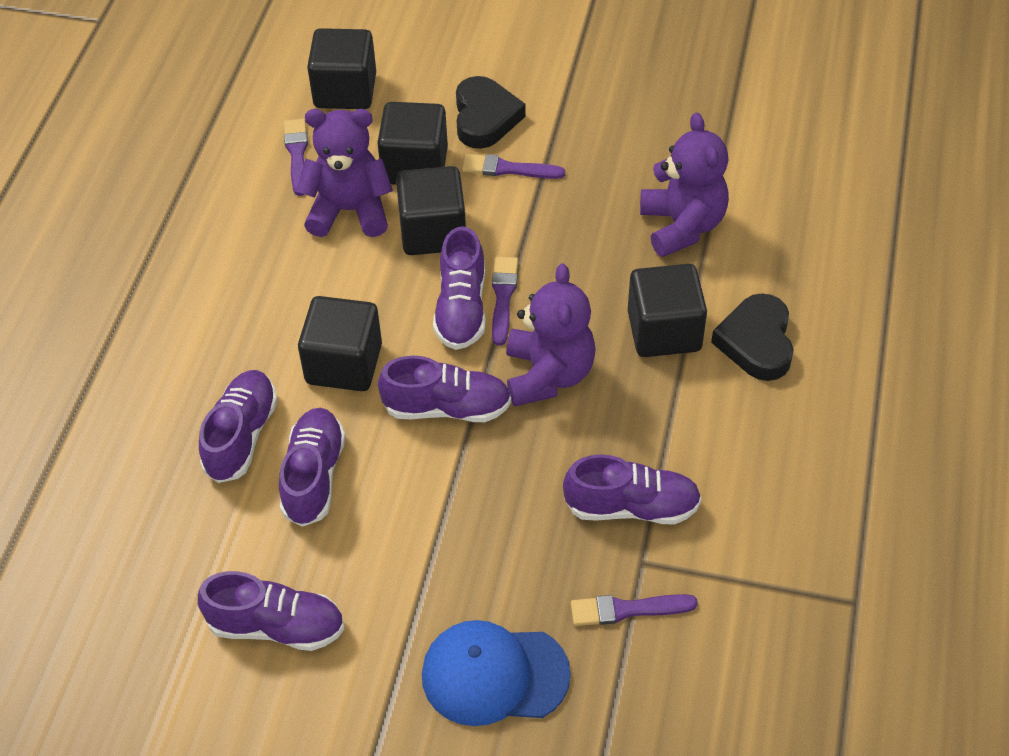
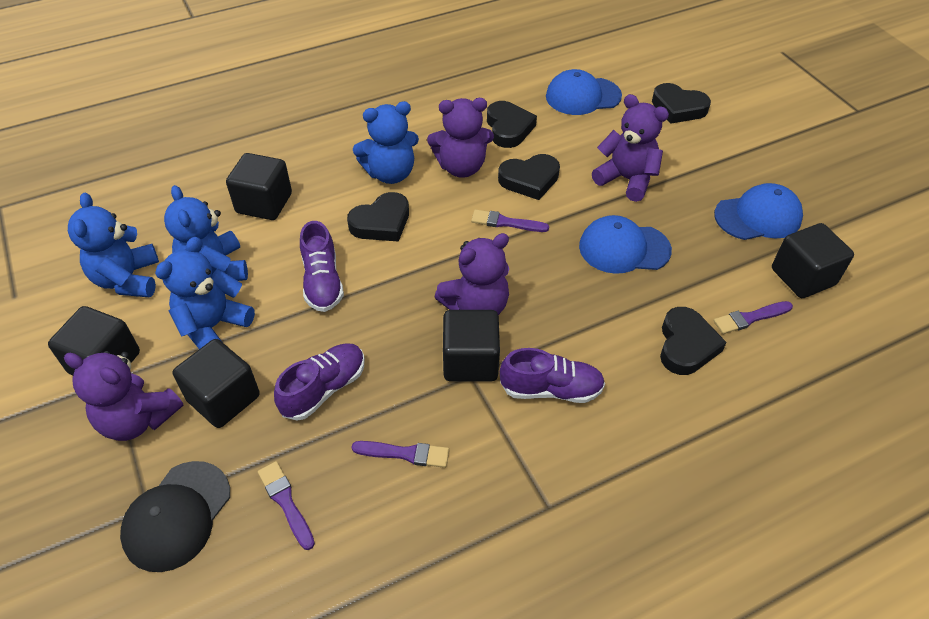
black cap: none = 0 -> [120,461,230,572] = 1
black heart: [456,76,526,149] [711,293,794,381] = 2 -> [347,192,409,242] [487,101,537,148] [498,154,560,200] [652,83,711,124] [660,307,727,375] = 5
blue cap: [422,620,571,726] = 1 -> [546,69,622,115] [579,215,672,274] [714,183,803,240] = 3
blue teddy bear: none = 0 -> [68,193,159,297] [155,237,255,349] [164,185,248,281] [353,101,419,184] = 4
purple shoe: [198,571,344,651] [199,370,278,483] [279,408,346,527] [378,356,511,422] [433,226,486,350] [563,454,702,524] = 6 -> [274,344,365,421] [300,221,344,312] [500,348,605,403] = 3
purple teddy bear: [296,109,393,237] [506,263,596,407] [640,113,729,257] = 3 -> [64,351,184,441] [427,98,494,178] [434,233,509,315] [592,94,669,202] = 4

